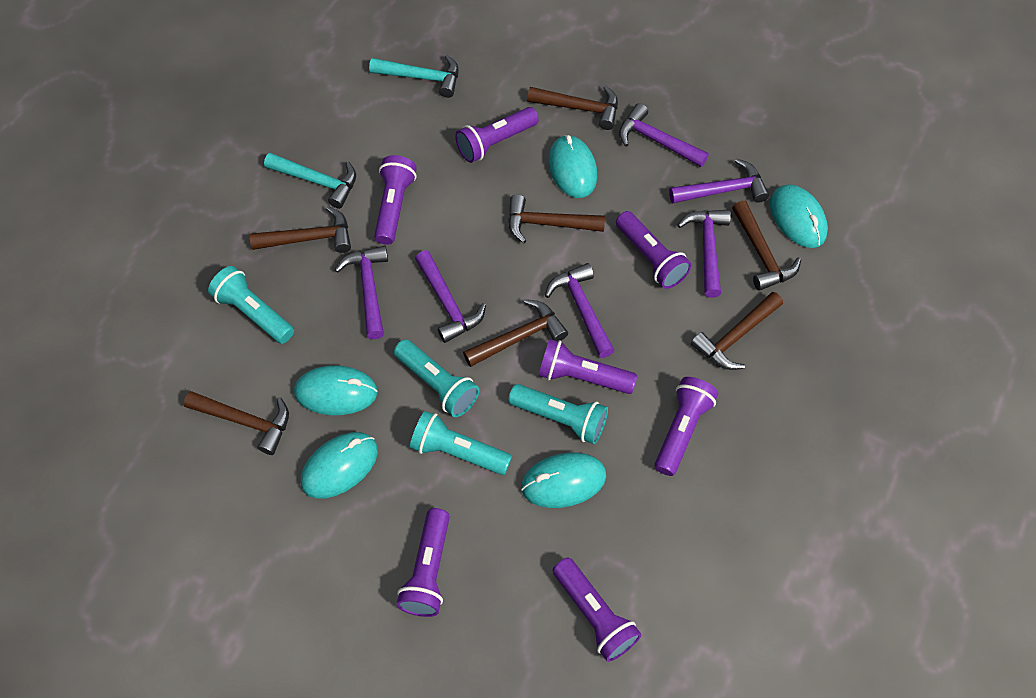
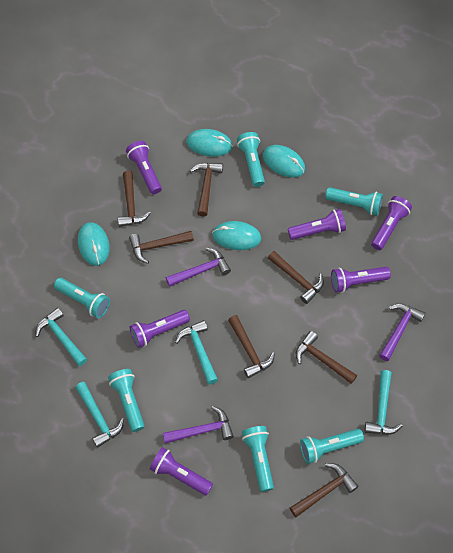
purple flashlight: [374,155,417,245] [397,508,450,617] [455,107,539,163] [538,339,637,394] [553,557,641,662] [616,211,691,289] [654,377,718,476] = 7 -> [126,141,162,194] [130,310,190,348] [150,447,213,496] [288,209,346,240] [331,267,391,293] [371,196,412,250] = 6
purple hammer: [335,246,388,339] [415,251,486,343] [545,263,615,358] [619,103,709,167] [669,159,769,203] [678,209,731,298] = 6 -> [163,406,234,444] [166,248,231,287] [379,303,425,361] = 3
turquoise flashlight: [208,266,294,344] [394,339,479,417] [410,411,512,475] [508,384,608,444] = 4 -> [54,278,110,318] [108,369,145,432] [237,132,265,187] [242,426,274,492] [300,429,364,464] [325,187,383,216] = 6
turquoise hammer: [264,153,356,209] [369,55,459,98] = 2 -> [35,308,87,366] [75,382,124,448] [175,320,218,384] [364,370,403,435] = 4
turquoise mouse: [294,365,378,415] [301,432,378,499] [521,453,606,508] [549,135,597,198] [770,184,828,248] = 5 -> [78,222,110,266] [186,129,233,157] [212,221,261,250] [263,145,305,177] = 4

